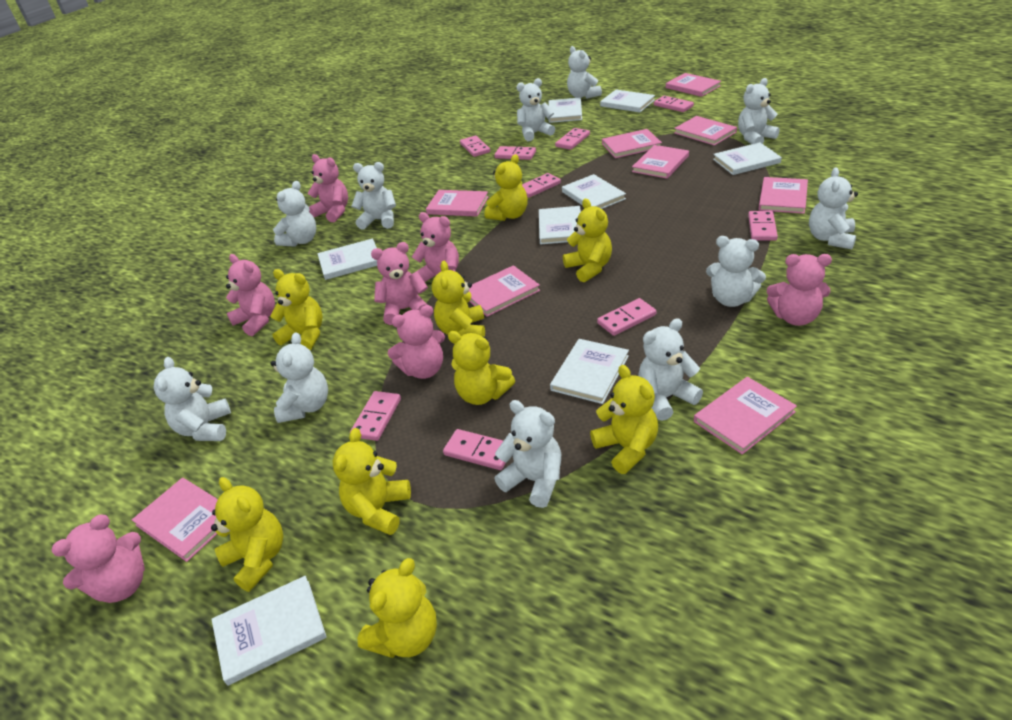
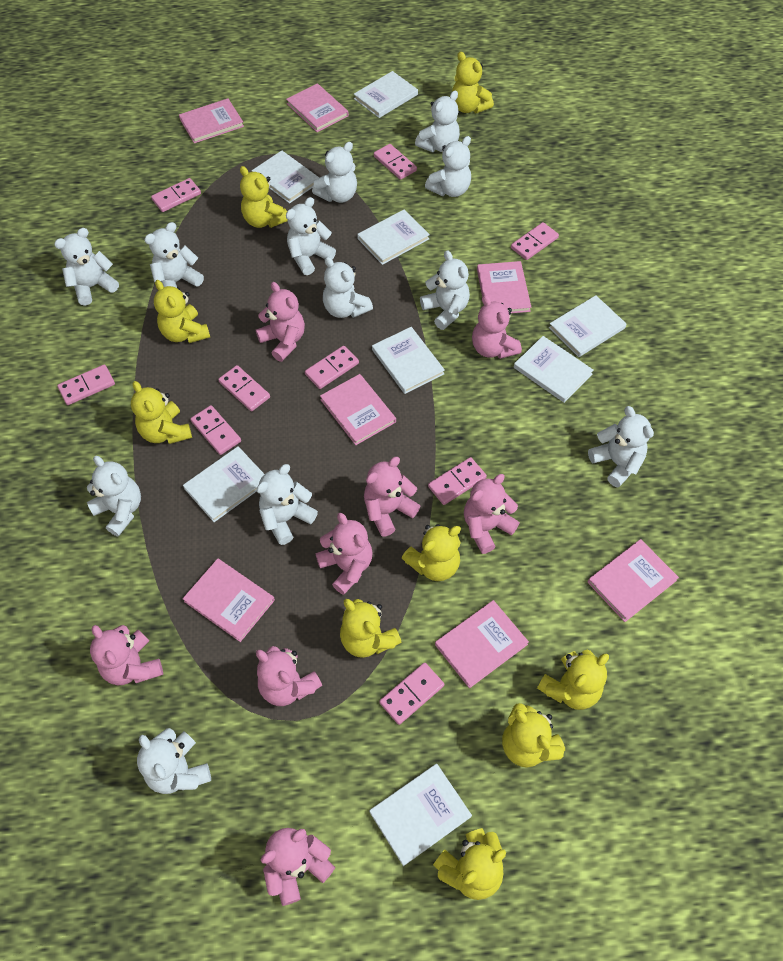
pink book: [132,478,218,562] [426,190,489,217] [469,265,540,317] [602,129,662,158] [632,145,689,179] [666,73,721,97] [674,116,737,146] [694,377,797,454] [758,177,808,214] = 9 -> [179,98,244,143] [183,558,275,642] [286,83,349,132] [320,374,396,445] [435,600,529,688] [477,261,531,313] [587,539,679,622] = 7
pink teddy bear: [51,514,145,603] [226,254,275,336] [308,154,348,222] [371,242,428,325] [387,305,445,379] [412,212,459,282] [767,254,832,326] = 7 -> [90,625,163,685] [256,282,305,362] [256,646,322,706] [261,828,335,906] [316,513,373,595] [364,457,420,537] [464,474,520,554] [472,295,522,359] = 8
white teddy bear: [154,357,231,441] [270,333,328,423] [273,181,316,247] [352,162,396,230] [494,400,561,508] [516,78,555,141] [567,46,602,99] [638,318,703,421] [706,236,766,307] [738,78,780,144] [809,167,858,249] = 11 -> [54,228,119,306] [87,456,141,537] [137,728,211,794] [144,222,204,288] [256,464,318,545] [286,197,336,275] [312,142,357,203] [323,257,373,318] [415,90,460,152] [420,250,470,330] [425,136,471,197] [588,406,654,487] = 12

